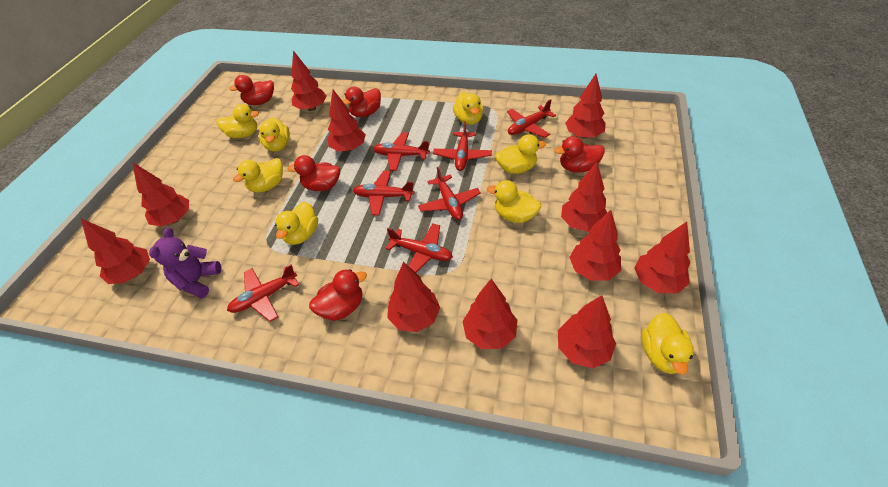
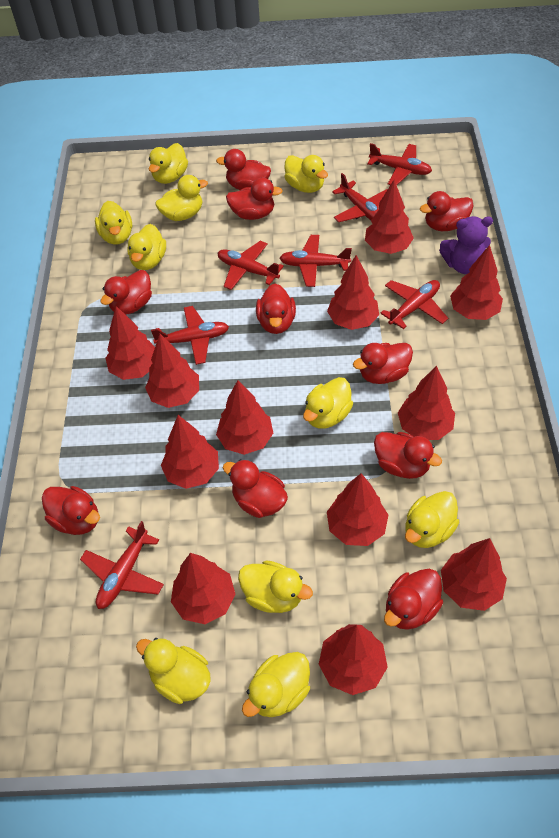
red duck: [229,75,274,105] [287,155,340,191] [309,269,367,321] [343,86,381,117] [554,136,605,173] = 5 -> [42,486,100,535] [101,270,152,315] [216,149,271,190] [223,459,288,518] [226,178,282,220] [256,284,296,334] [353,343,413,384] [374,432,442,479] [384,569,443,630] [420,191,474,231] = 10
red tree: [81,219,150,284] [132,162,189,226] [291,50,327,111] [327,90,366,152] [387,262,440,332] [462,279,517,349] [558,295,616,368] [561,162,607,232] [565,74,606,138] [569,210,621,281] [634,222,690,293] = 11 -> [105,306,155,380] [145,334,199,408] [161,415,219,489] [171,553,235,624] [216,380,273,455] [319,624,388,695] [327,255,379,330] [327,473,388,546] [365,180,414,254] [398,366,455,440] [441,538,507,611] [450,245,503,320] = 12
yellow duck: [216,104,259,138] [233,158,283,193] [259,117,290,152] [275,201,318,245] [453,92,483,125] [487,180,541,223] [495,134,546,174] [642,313,694,375] = 8 -> [95,201,132,245] [128,224,166,270] [136,638,211,704] [149,143,188,184] [155,175,208,221] [238,560,313,613] [242,652,310,717] [284,155,328,193] [303,377,353,429] [405,491,459,548] = 10

